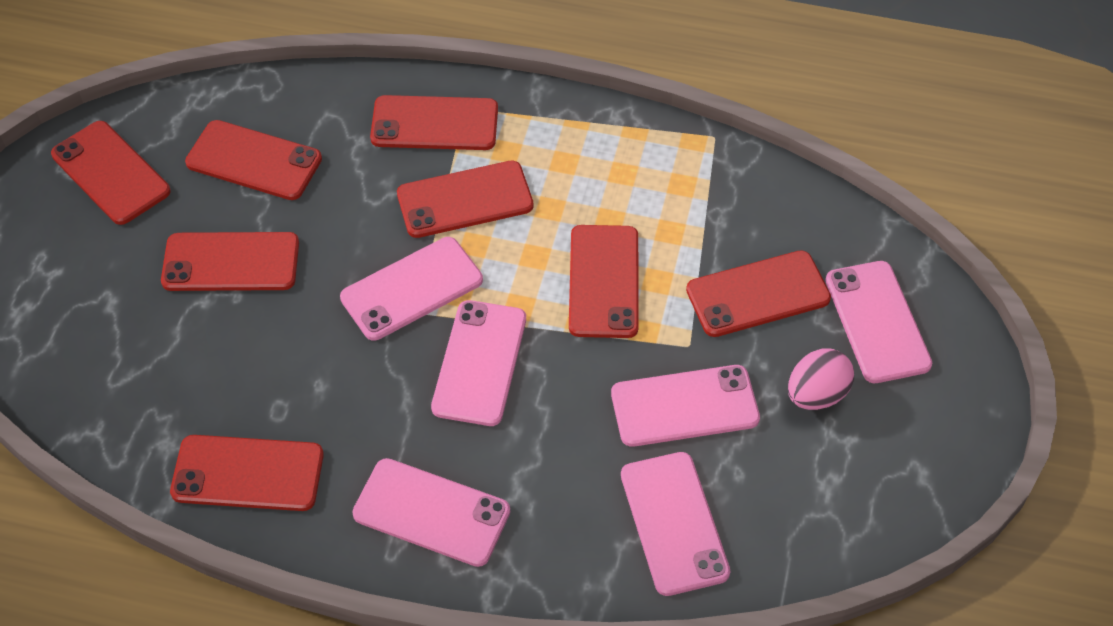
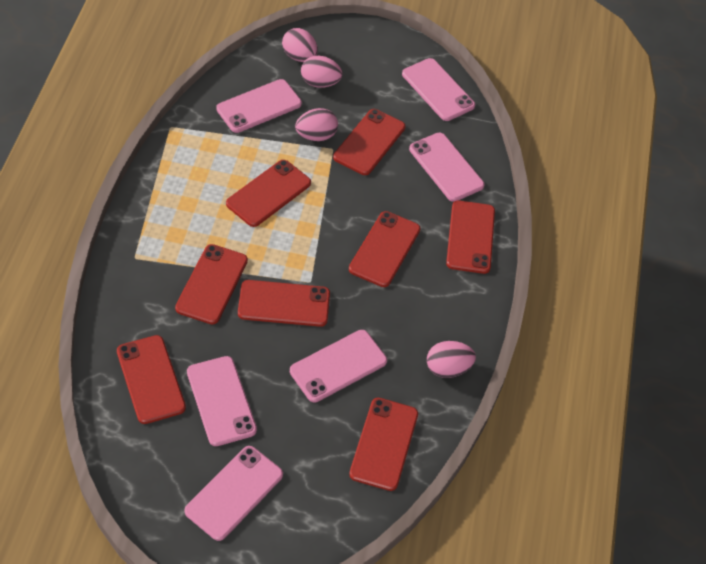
pink egg: [788,348,854,410] = 1 -> [282,28,318,62] [295,108,338,141] [301,56,342,88] [427,341,476,378] = 4

